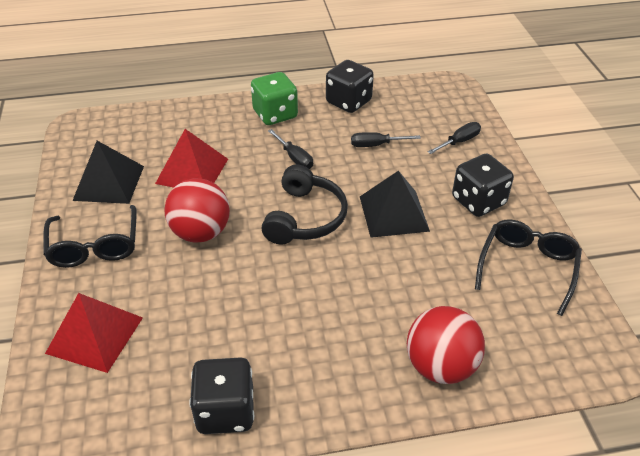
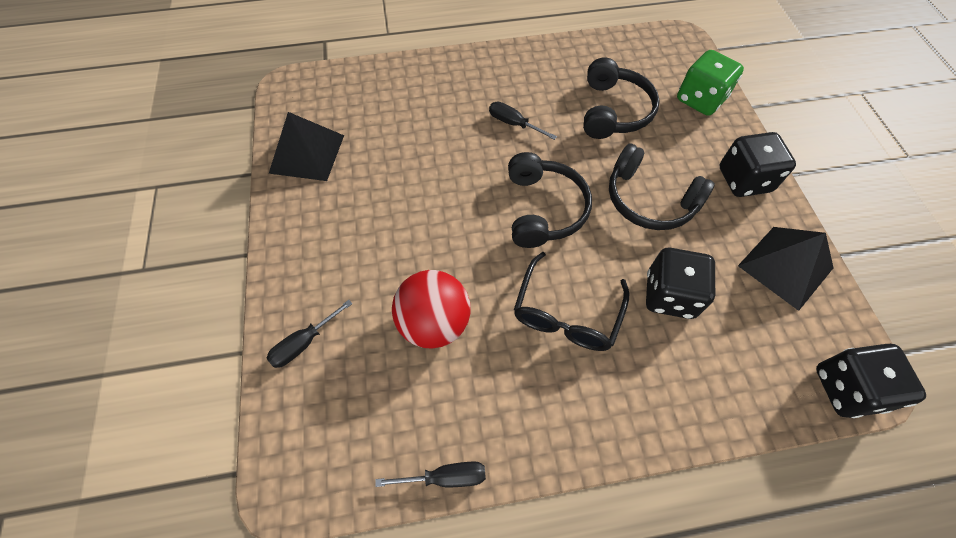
black glasses: [43,205,137,268] [475,219,582,316] = 2 -> [514,252,629,351] = 1
black headphones: [262,165,348,245] = 1 -> [508,152,592,248] [583,58,660,139] [609,144,715,230] = 3
red ball: [164,178,230,242] [407,306,485,384] = 2 -> [392,270,470,349] = 1
red pyramid: [45,293,143,373] [155,129,228,188] = 2 -> none = 0

